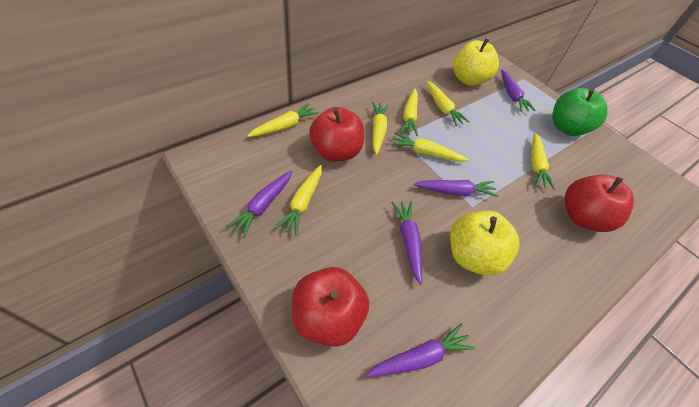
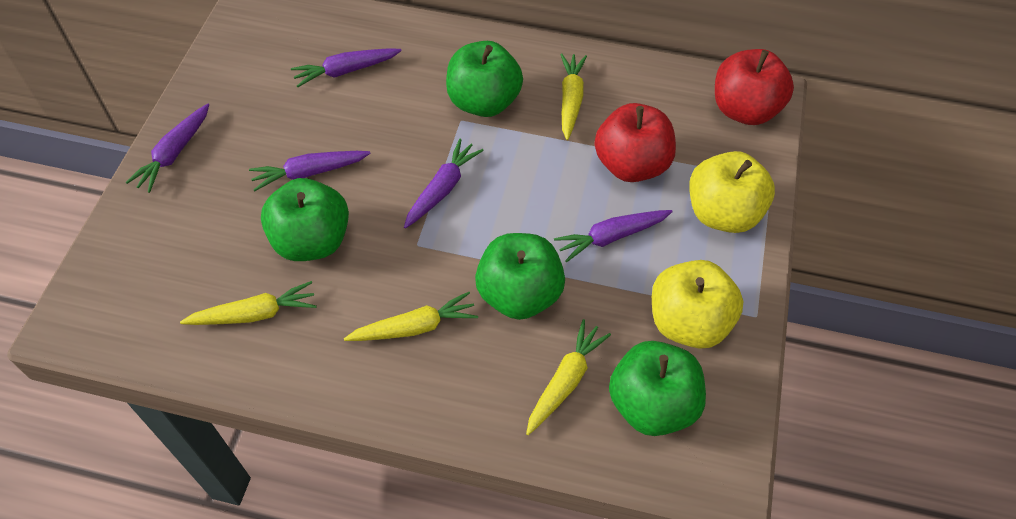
green apple: [553,88,608,136] = 1 -> [261,178,349,261] [446,41,523,117] [475,233,565,320] [609,341,706,436] = 4
red apple: [292,267,369,347] [309,107,364,162] [564,174,634,232] = 3 -> [594,103,676,182] [715,49,794,125] = 2
yellow carrot: [247,103,319,137] [276,165,322,236] [372,102,389,155] [391,132,469,162] [400,88,418,136] [426,81,470,126] [531,133,555,190] = 7 -> [180,281,317,325] [344,292,478,341] [526,319,611,435] [560,54,587,140] = 4

